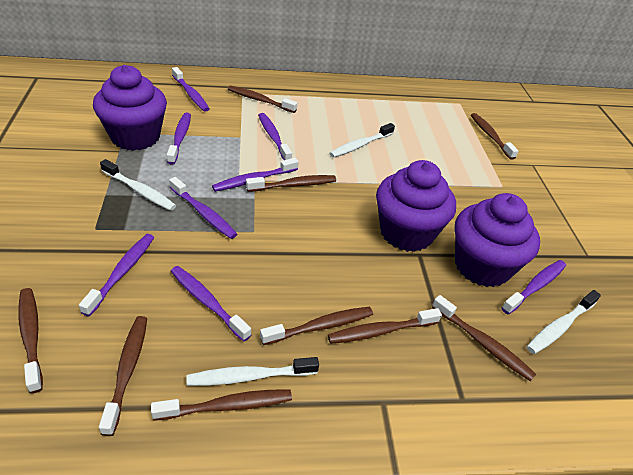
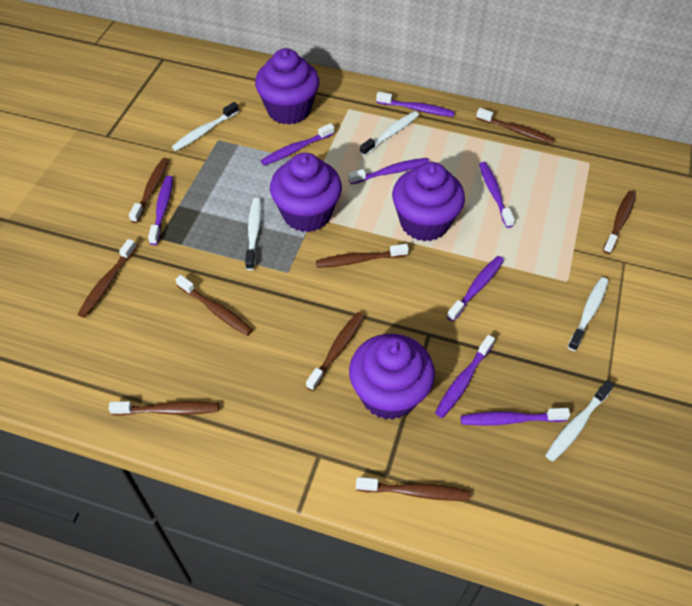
purple cupcake: [93,65,167,151] [376,160,456,252] [455,193,540,287] = 3 -> [255,48,319,125] [270,153,342,232] [349,334,435,420] [392,162,465,241] = 4
white toothbrush: [100,159,176,211] [186,357,319,386] [330,123,395,158] [527,290,601,354] = 4 -> [172,102,239,151] [245,198,262,270] [360,111,419,156] [545,380,614,462] [568,277,608,351] = 5

